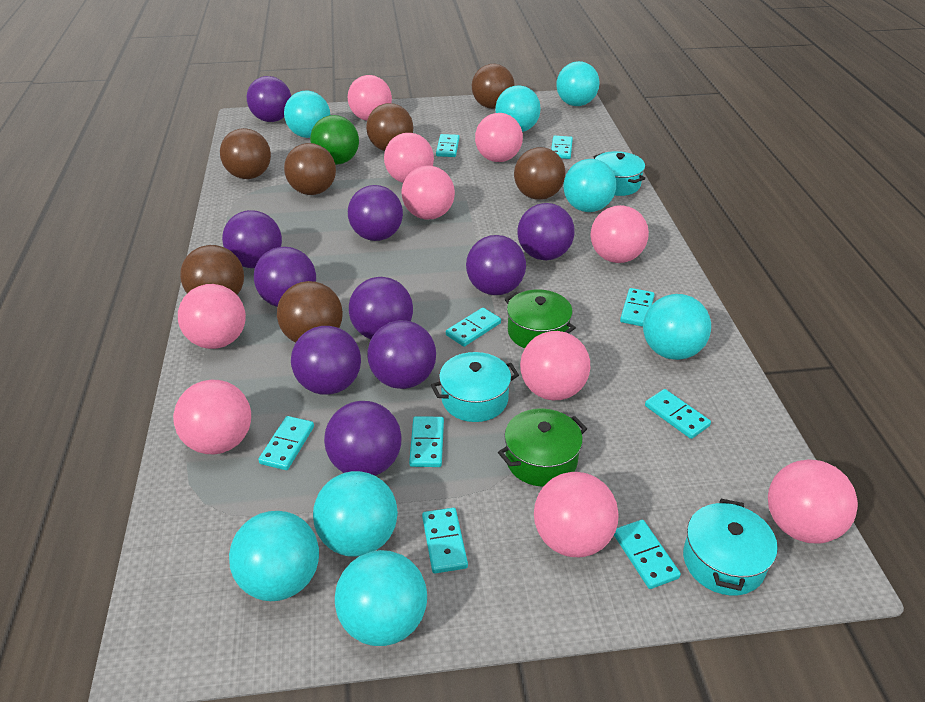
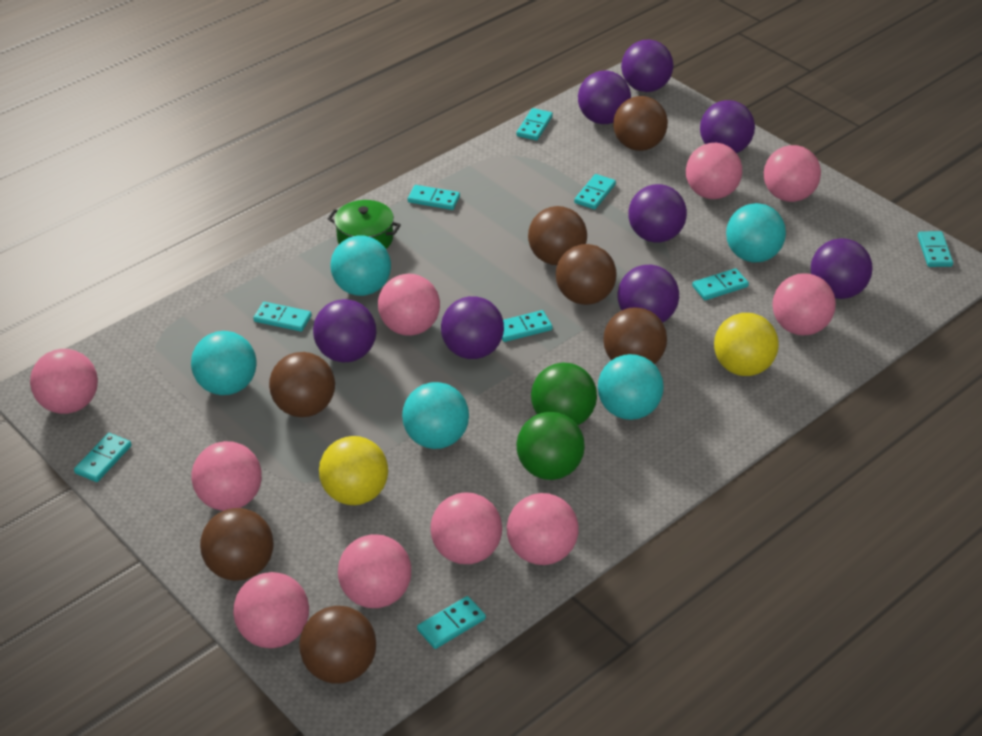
green ball: [310,115,359,165] = 1 -> [516,412,585,480] [531,363,597,425] = 2
green pot: [498,408,587,487] [505,289,576,348] = 2 -> [328,200,401,249] = 1
purple ball: [222,210,282,268] [247,76,291,122] [254,247,316,307] [291,326,361,395] [324,401,401,476] [348,185,403,241] [349,277,413,339] [367,320,436,389] [466,235,526,295] [517,203,575,260] = 10 -> [313,299,376,362] [441,296,504,359] [578,71,631,124] [617,265,679,323] [621,40,673,92] [628,184,687,243] [700,100,755,153] [811,238,872,299] = 8
turquoise ball: [229,511,319,601] [284,90,330,138] [313,471,398,557] [335,550,427,646] [495,85,541,132] [556,61,600,106] [563,159,616,212] [643,294,711,360] = 8 -> [191,331,257,395] [331,235,391,296] [402,382,469,449] [598,354,664,420] [726,203,786,262] = 5
turquoise pot: [431,352,519,422] [593,151,645,196] [683,499,778,596] = 3 -> none = 0
yellow ball: none = 0 -> [319,436,388,505] [714,313,779,376] = 2

